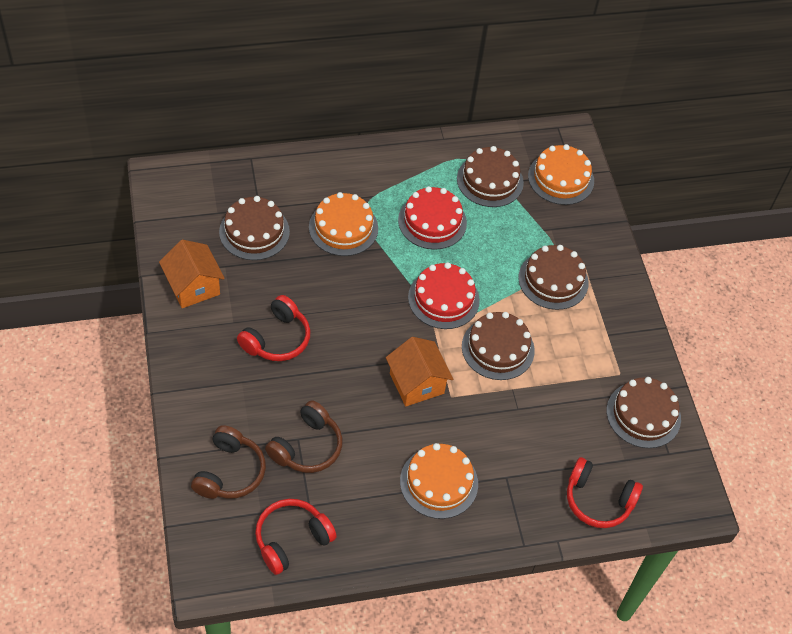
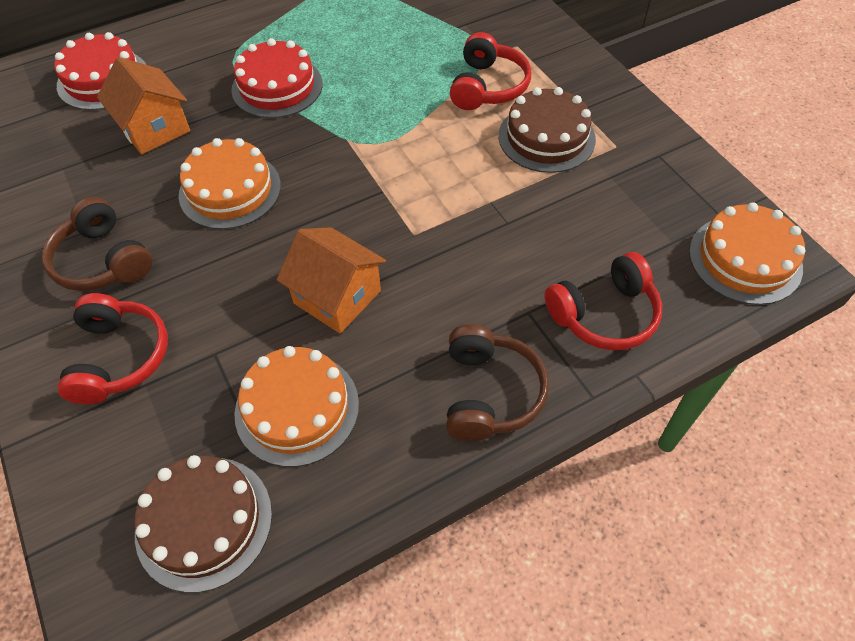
brown cake: [219,196,290,260] [457,146,524,207] [462,312,535,380] [518,245,588,310] [607,377,681,448] = 5 -> [135,455,272,593] [499,87,596,173] = 2

